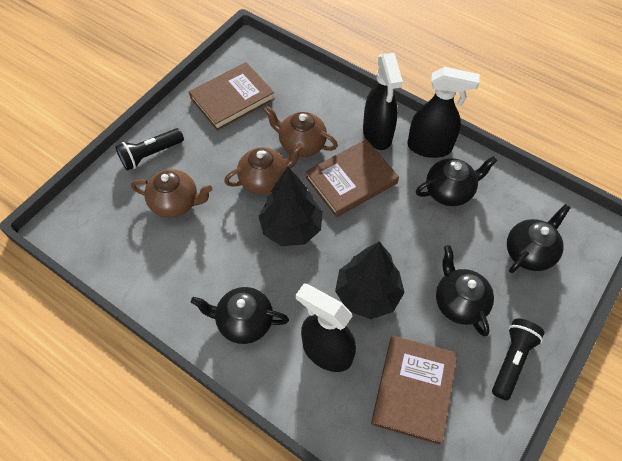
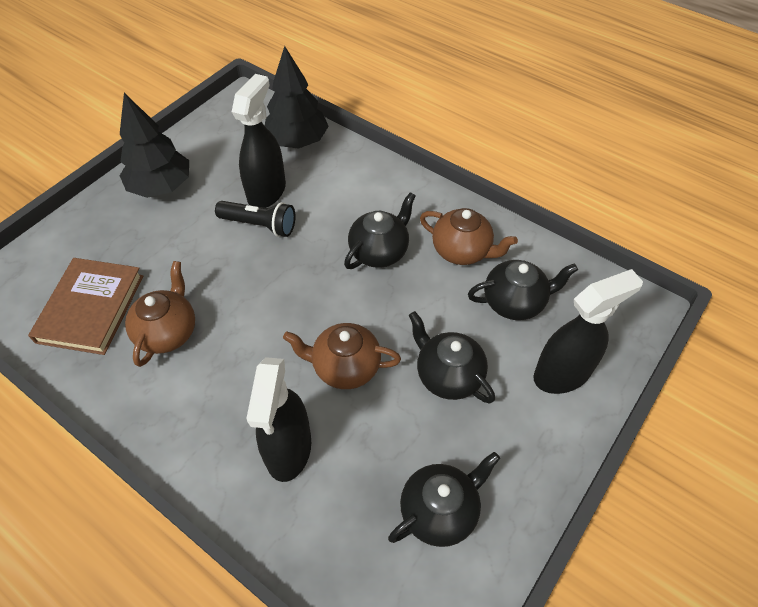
black flashlight: [115,128,184,171] [492,319,544,400] = 2 -> [215,201,295,237] = 1
brown book: [189,62,275,131] [305,139,399,217] [371,335,458,445] = 3 -> [28,258,143,355] = 1

